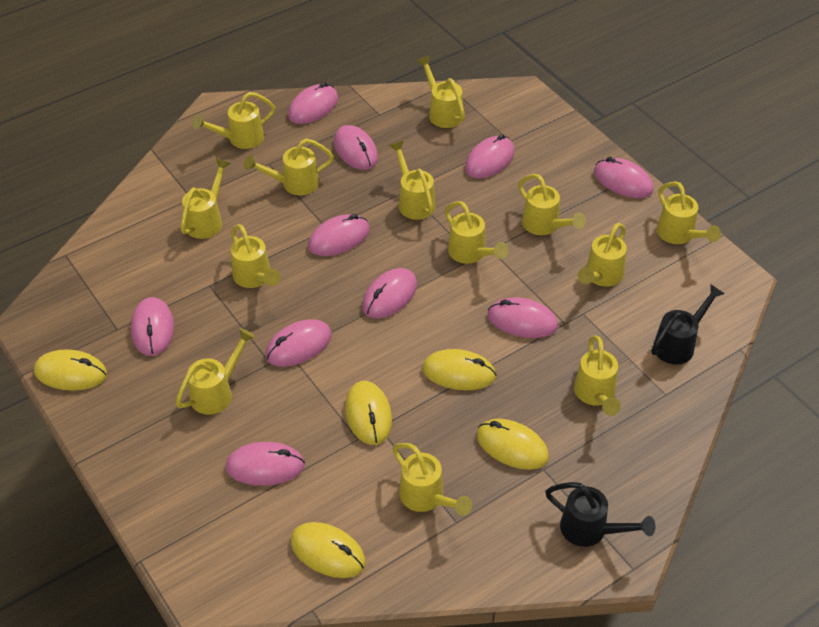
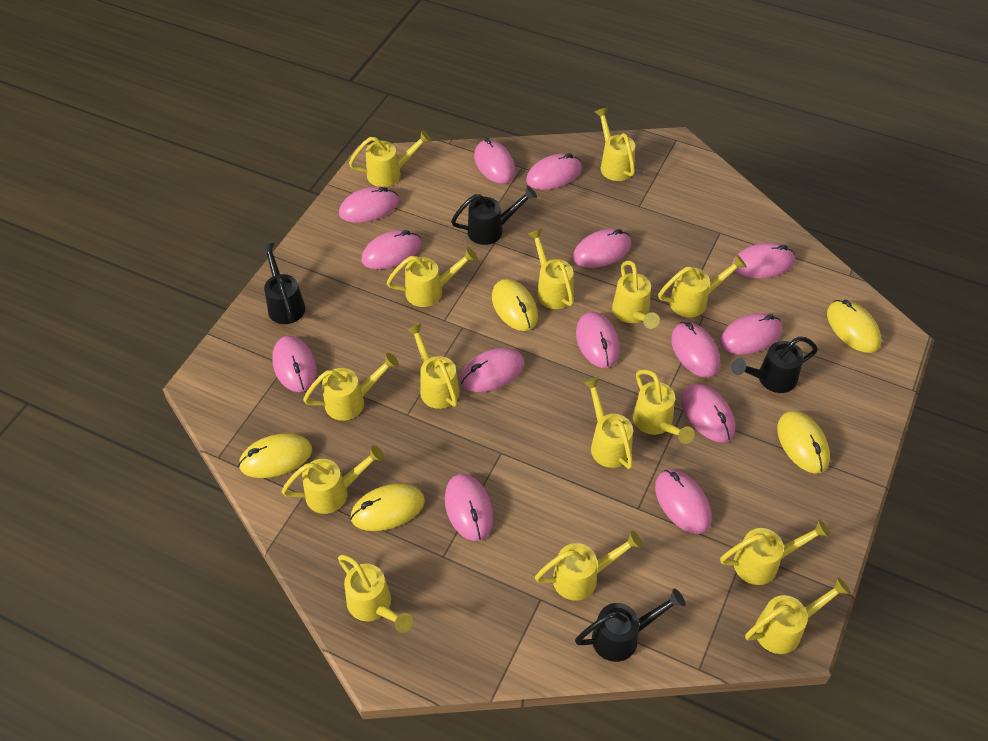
black watering can: [545,482,655,547] [651,284,725,365] = 2 -> [260,242,305,324] [451,186,537,245] [575,588,686,662] [731,336,818,393] = 4
pink mouse: [131,297,174,356] [225,442,305,486] [265,319,332,367] [288,82,338,124] [308,214,370,256] [334,125,378,170] [362,268,417,318] [465,134,514,179] [488,297,558,338] [594,157,653,198] = 10 -> [272,336,317,392] [339,186,399,223] [361,230,422,269] [445,474,493,541] [460,348,524,392] [474,138,515,184] [526,153,582,190] [573,229,631,268] [576,312,620,368] [655,470,712,534] [671,322,720,378] [681,384,735,442] [720,313,782,354] [732,242,795,278] = 14
yellow watering can: [176,328,255,415] [180,159,231,239] [192,92,275,149] [231,224,280,288] [244,138,334,195] [389,141,435,220] [393,443,472,516] [417,56,465,128] [445,201,509,264] [518,174,586,235] [574,335,621,416] [578,223,627,287] [657,181,721,244] = 13 -> [281,445,385,514] [303,353,399,421] [338,555,413,633] [349,130,432,187] [387,247,477,307] [406,323,460,409] [527,229,574,309] [535,531,643,601] [583,377,633,469] [594,107,635,181] [612,261,660,329] [633,369,695,444] [658,254,747,317] [720,519,830,585] [745,577,851,654] = 15

